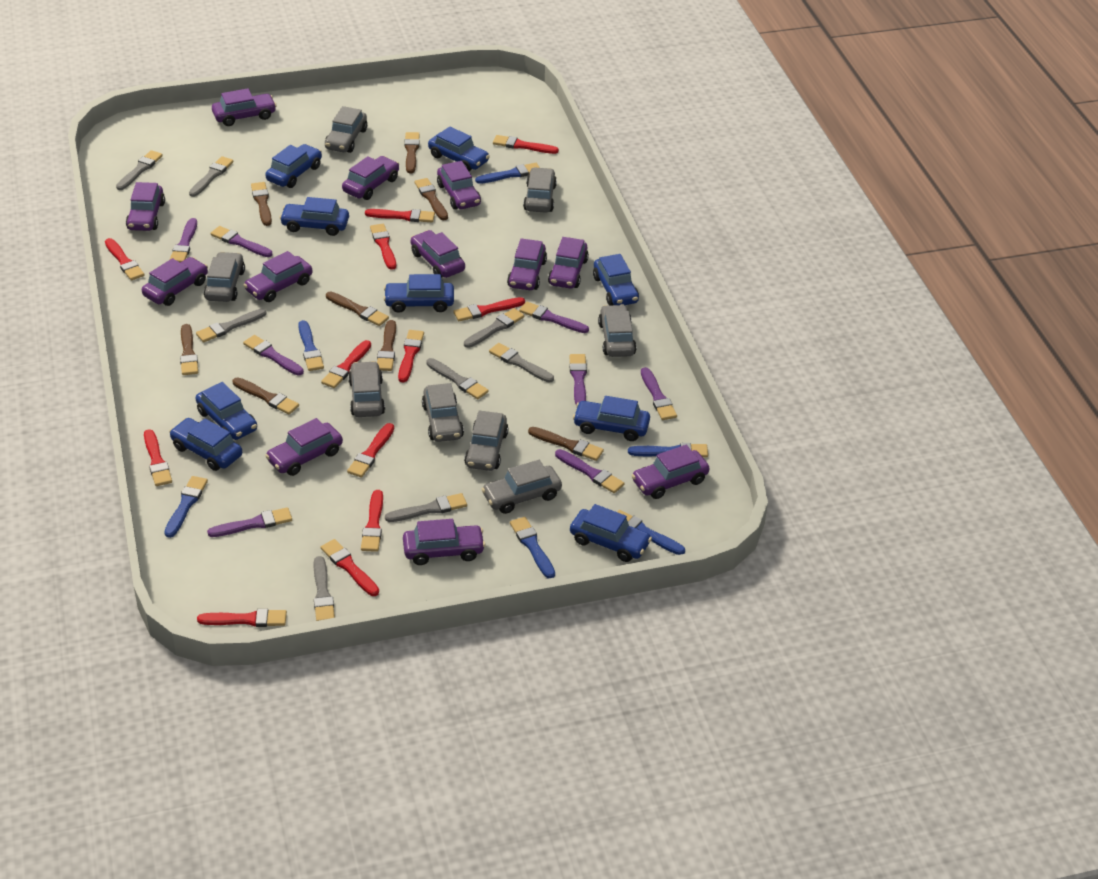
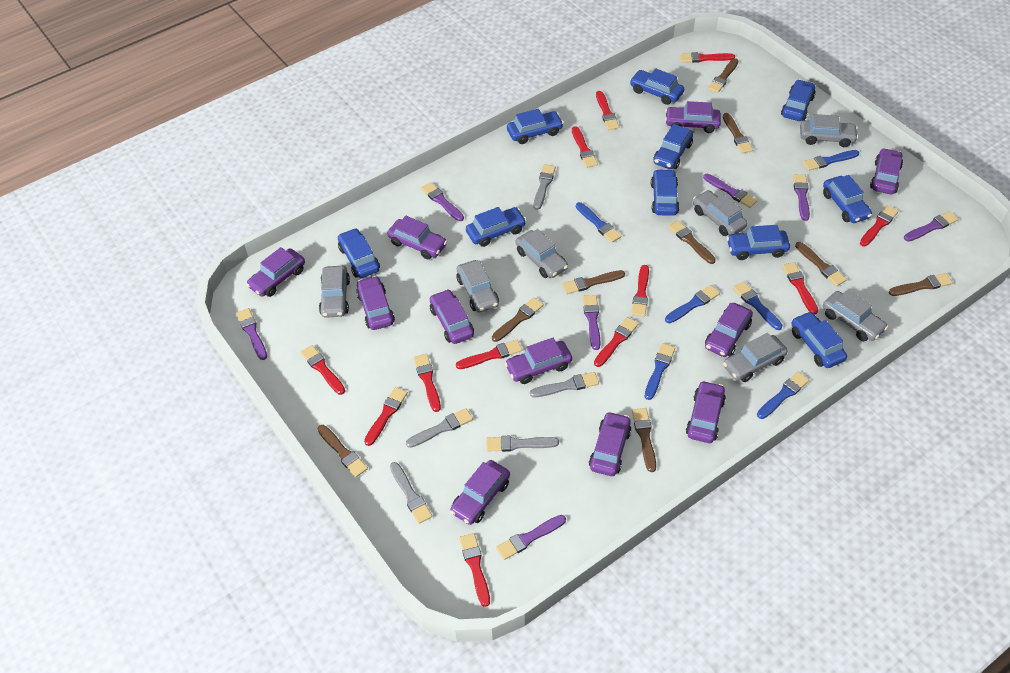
blue car: [169,418,242,471] [195,382,257,440] [265,144,322,188] [280,197,349,236] [383,274,454,313] [428,126,490,171] [570,504,652,562] [573,396,650,441] [593,254,639,306] = 9 -> [338,228,380,278] [466,207,526,247] [507,109,564,144] [630,69,684,105] [651,169,680,216] [653,124,693,169] [727,225,790,260] [781,79,816,121] [791,311,847,368] [823,175,872,223] = 10
brown brush: [180,324,198,375] [233,377,299,415] [251,182,272,226] [326,291,389,326] [377,320,396,371] [404,132,420,173] [414,178,448,220] [528,427,604,461] = 8 -> [318,425,368,477] [492,297,544,342] [562,270,625,294] [632,408,656,472] [668,220,716,264] [708,58,739,93] [723,113,753,154] [795,242,847,286] [889,273,953,296] = 9
grey brush: [116,150,163,190] [189,156,234,197] [196,309,266,342] [314,556,335,621] [385,493,467,522] [426,358,489,399] [464,308,524,348] [489,343,554,383] = 8 -> [390,462,432,524] [406,408,473,448] [486,436,559,452] [530,372,599,397] [534,164,556,210] = 5
grey car: [204,252,245,302] [325,106,367,153] [348,361,385,417] [422,383,464,442] [464,410,509,471] [482,460,562,514] [523,167,557,212] [598,305,637,357] = 8 -> [319,266,350,318] [457,260,499,312] [516,229,568,278] [693,190,748,236] [723,333,788,382] [800,114,858,147] [823,290,888,341] = 7
purple brush: [170,218,197,262] [207,507,292,537] [210,226,272,257] [243,335,304,376] [519,301,589,333] [555,449,624,493] [569,354,587,404] [641,367,677,420] = 8 -> [236,308,267,360] [421,182,464,221] [496,515,566,560] [583,295,600,350] [703,174,757,208] [793,174,810,221] [904,211,958,242] = 7
purple car: [126,182,165,231] [142,257,208,306] [212,88,277,126] [243,251,312,302] [265,418,343,476] [342,156,399,200] [403,519,485,565] [410,230,465,278] [437,161,481,210] [507,239,547,290] [548,237,589,289] [631,445,710,499] = 12 -> [246,247,305,297] [356,276,395,330] [388,216,447,259] [430,289,474,344] [450,460,510,525] [505,338,572,384] [589,411,631,476] [665,101,721,133] [686,381,726,443] [705,303,753,357] [870,148,903,194] = 11

